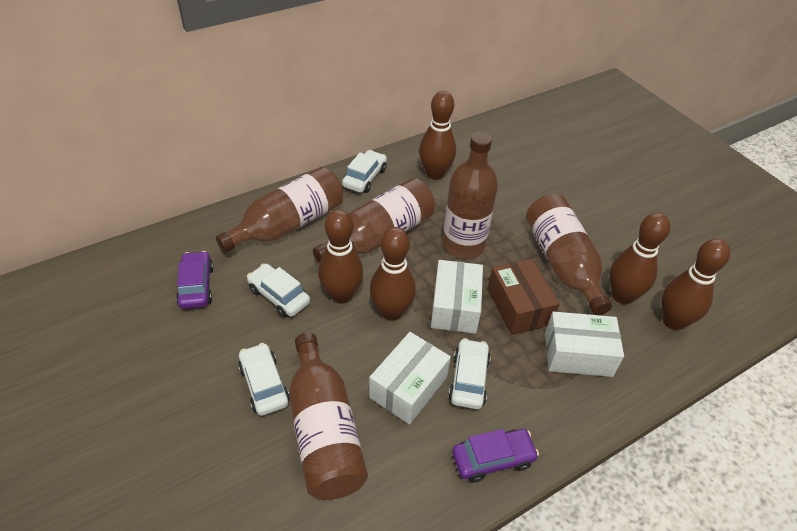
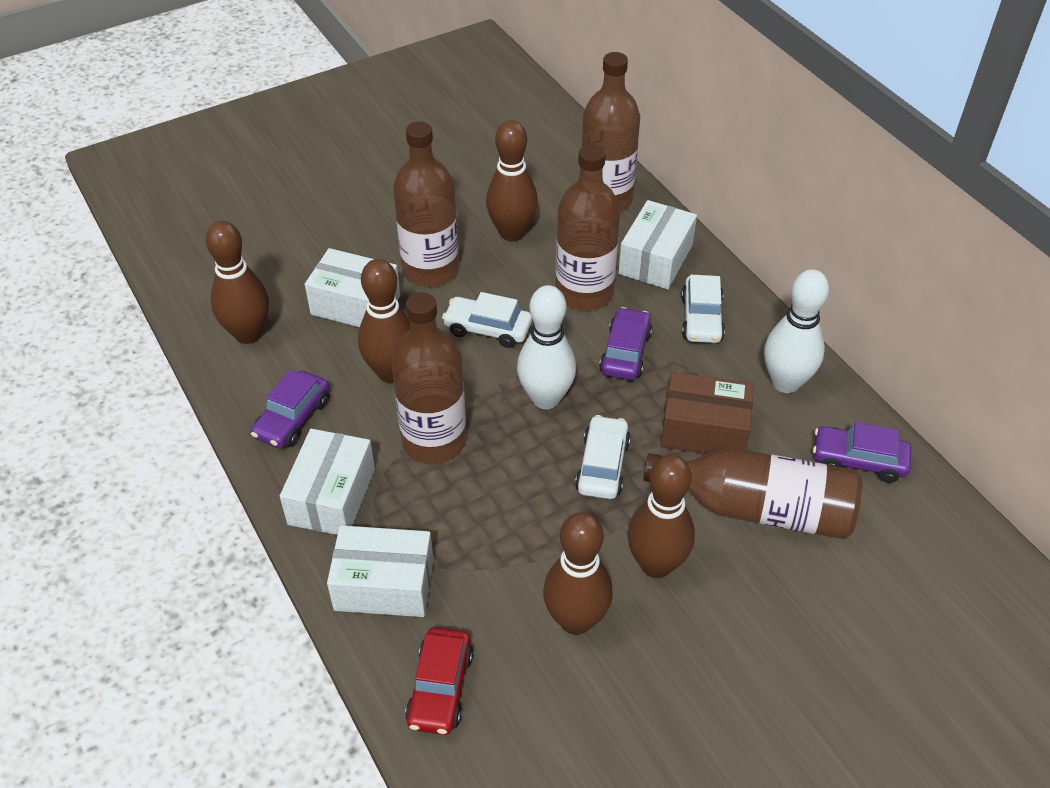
purple car: [176,251,214,309] [452,429,539,483] = 2 -> [251,370,329,448] [599,307,652,380] [813,422,911,483] = 3
red car: none = 0 -> [405,627,473,735] = 1
white bowling pin: none = 0 -> [517,285,576,409] [764,269,829,393] = 2
white box: [369,332,451,425] [431,260,483,334] [545,311,624,377] = 3 -> [280,429,375,535] [305,248,400,327] [327,525,434,617] [618,200,697,289] = 4
white car: [238,343,290,416] [247,264,310,318] [342,150,387,193] [448,338,491,409] = 4 -> [442,292,532,348] [575,415,630,499] [681,275,725,343] = 3

